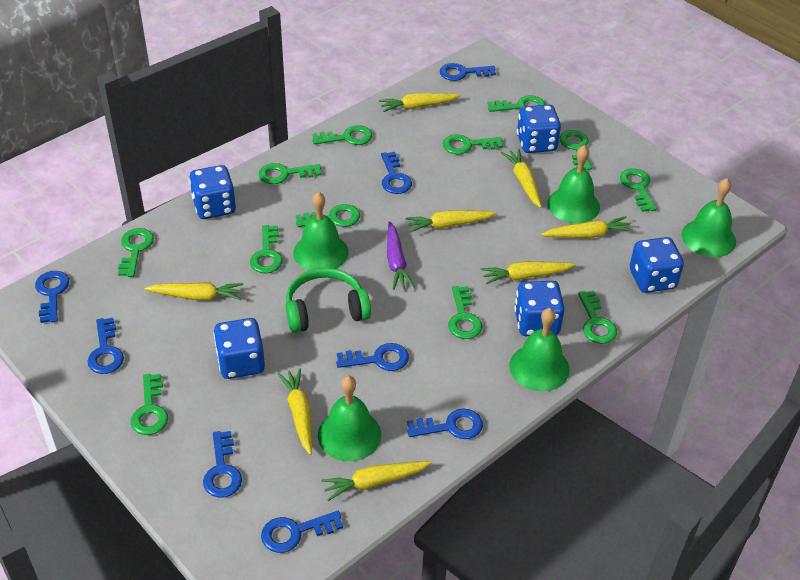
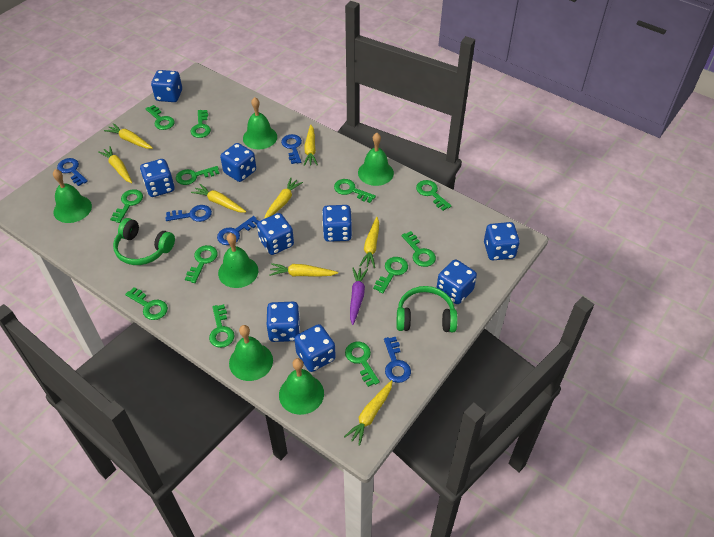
blue dice: [189,165,236,219] [214,318,265,379] [514,281,565,336] [517,105,561,153] [630,237,684,293] = 5 -> [140,159,175,197] [151,70,182,102] [220,143,256,182] [257,213,294,255] [267,302,300,342] [294,324,336,372] [322,205,352,242] [436,259,477,304] [484,222,520,260] = 9
blue key: [35,271,69,323] [88,318,124,374] [203,431,242,498] [261,511,343,553] [336,343,409,371] [381,152,412,194] [407,409,483,439] [440,63,496,81] = 8 -> [57,158,88,186] [165,205,212,222] [217,216,259,245] [281,134,302,164] [384,337,411,383] = 5
green bell: [293,192,349,271] [318,376,381,461] [509,308,570,391] [547,145,600,223] [682,178,736,257] = 5 -> [53,169,92,223] [218,233,258,288] [229,325,273,381] [243,97,277,149] [279,358,324,415] [358,133,394,186] = 6
green headphones: [286,268,371,333] = 1 -> [113,218,175,265] [396,286,457,332] = 2

